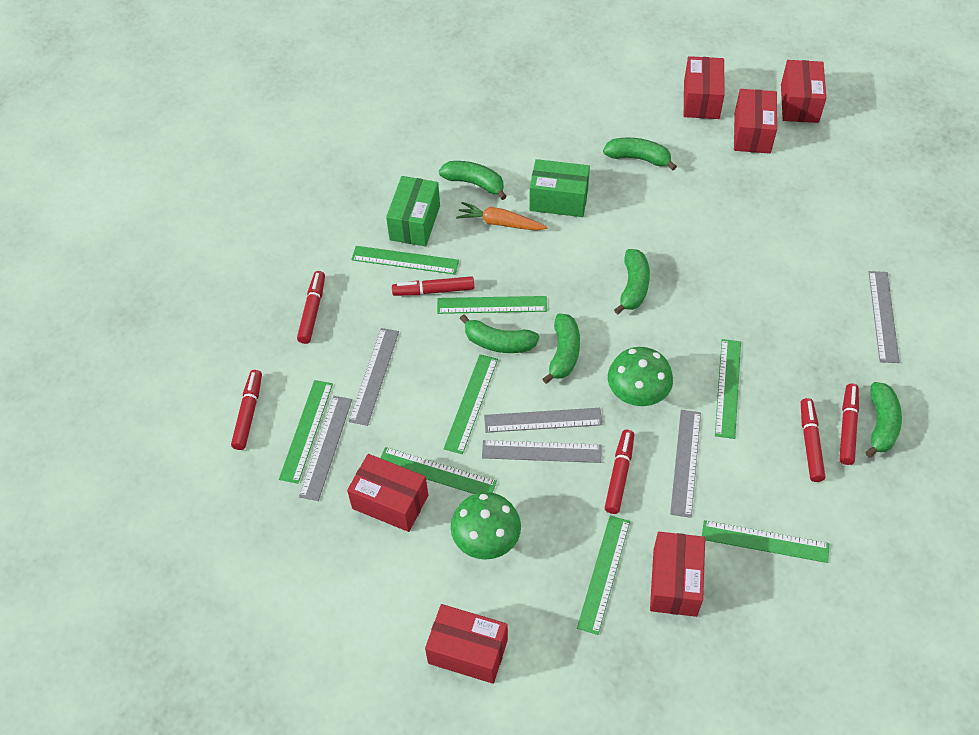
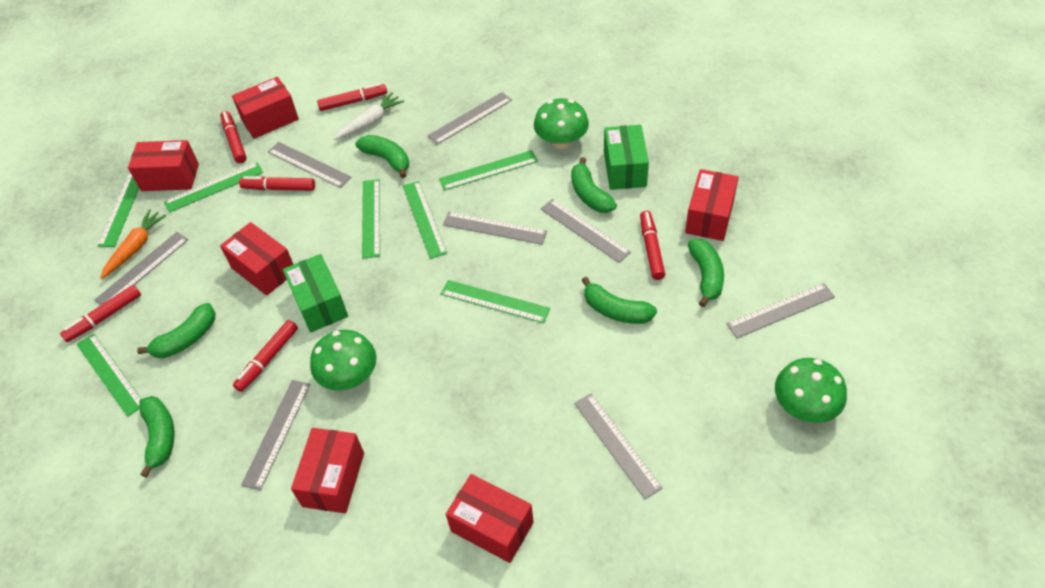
green mushroom: [451,492,521,560] [608,347,673,406] = 2 -> [310,330,377,391] [534,98,589,149] [775,358,847,423] = 3
green ruler: [279,380,333,484] [351,246,459,274] [380,447,497,494] [437,296,547,314] [444,354,498,454] [577,516,630,635] [702,520,829,563] [715,339,741,439] = 8 -> [77,333,141,417] [98,172,139,247] [164,162,263,213] [362,179,380,259] [403,181,447,259] [439,150,538,190] [441,280,550,323] = 7
grey ruler: [299,396,352,501] [349,328,399,426] [482,440,601,463] [484,408,603,433] [670,410,701,518] [869,271,900,363] = 6 -> [94,232,188,305] [241,380,310,490] [268,142,352,188] [428,92,512,145] [443,212,547,245] [541,199,631,263] [574,394,663,499] [727,283,835,338] = 8
white carrot: none = 0 -> [334,92,404,140] = 1

